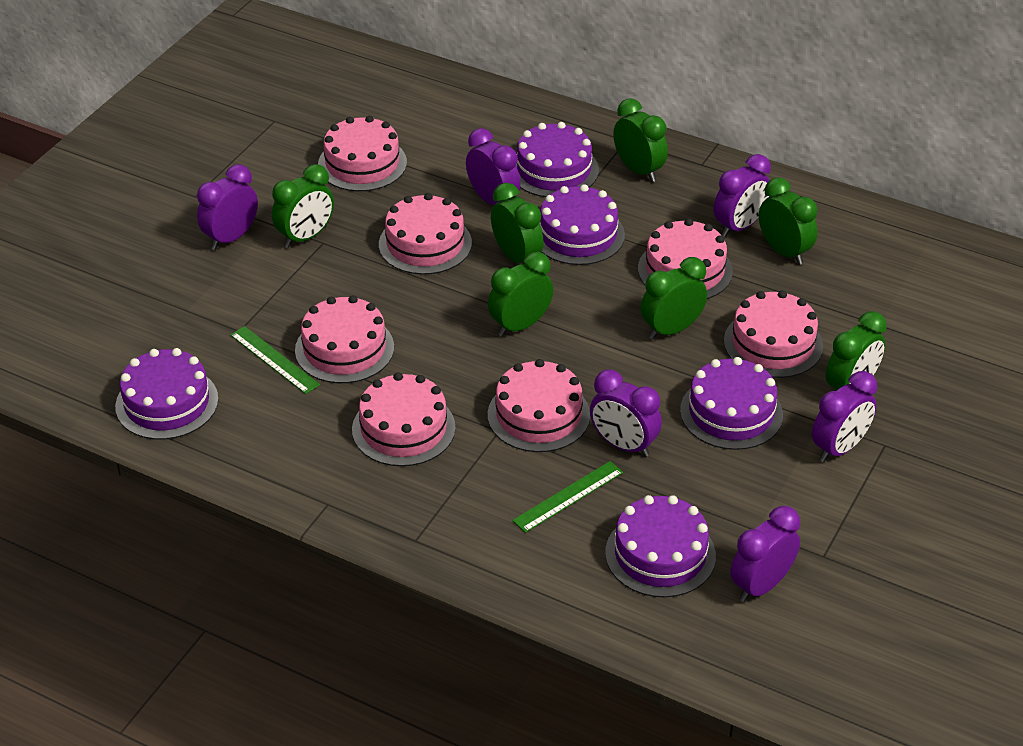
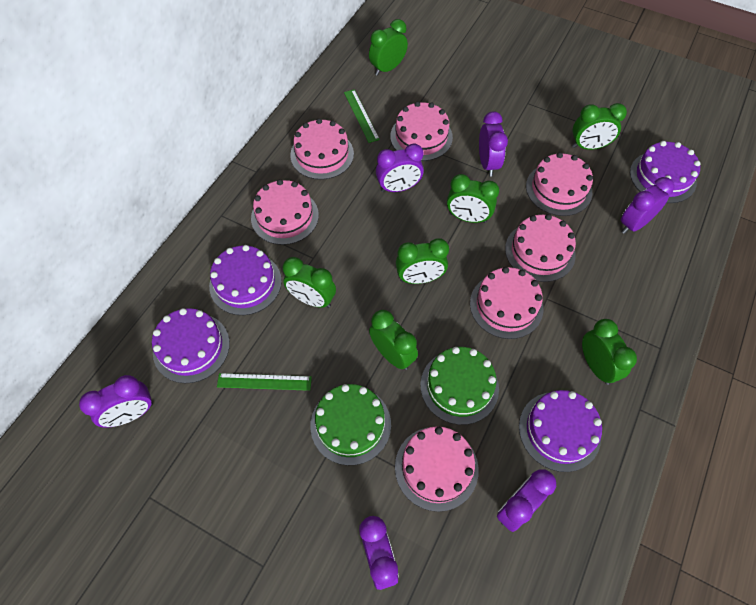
green cake: none = 0 -> [310,384,391,465] [420,347,499,425] = 2
purple cake: [115,348,218,440] [516,122,599,197] [540,184,625,265] [605,495,716,597] [680,357,783,450] = 5 -> [152,308,230,383] [209,245,282,315] [519,390,602,472] [630,141,701,203] = 4

